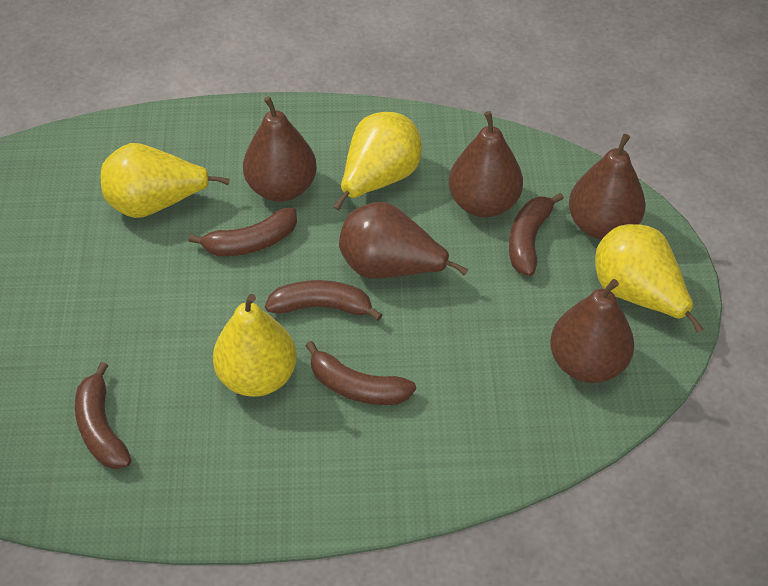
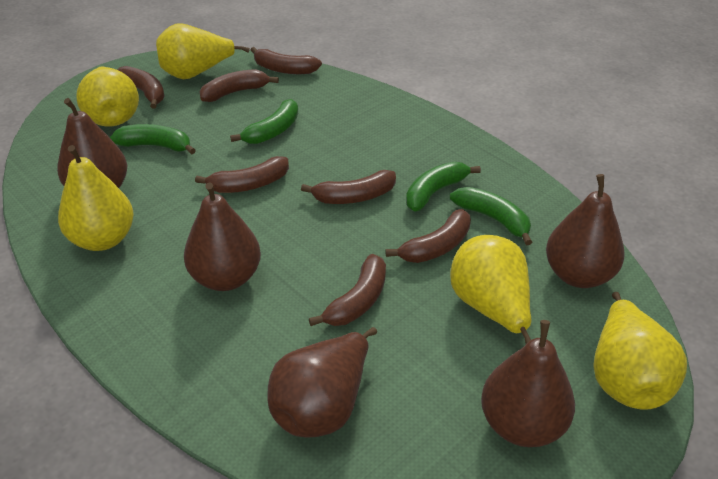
brown banana: [75,362,131,469] [189,207,297,256] [265,280,383,321] [305,341,416,405] [509,193,564,276] = 5 -> [117,66,165,109] [195,156,289,193] [199,69,279,102] [251,47,322,74] [301,170,396,204] [309,254,386,326] [386,209,471,263] = 7
green banana: none = 0 -> [110,124,196,154] [230,99,298,144] [406,162,481,212] [450,187,532,245] = 4
yellow pear: [101,143,230,218] [213,294,297,397] [333,112,422,210] [595,224,704,333] = 4 -> [58,145,134,251] [76,66,139,127] [156,23,250,79] [450,235,532,344] [593,292,687,410] = 5

